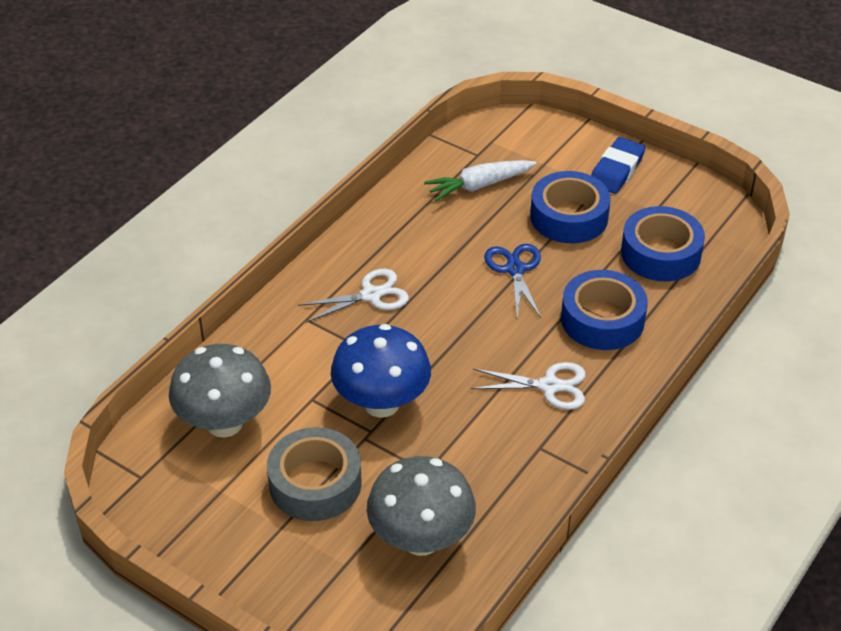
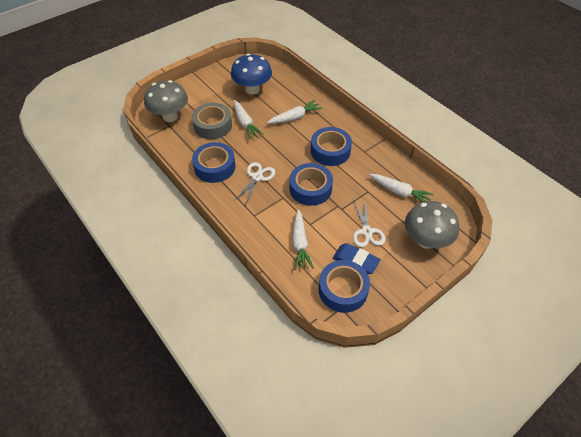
blue scissors: [484,244,541,318] = 1 -> none = 0
blue tape: [530,171,611,243] [561,270,648,350] [621,206,705,281] = 3 -> [192,142,236,183] [290,163,333,206] [311,127,352,166] [319,260,370,313] = 4
white carrot: [424,160,537,201] = 1 -> [234,100,263,139] [267,100,322,124] [292,209,314,270] [369,174,434,202] = 4

